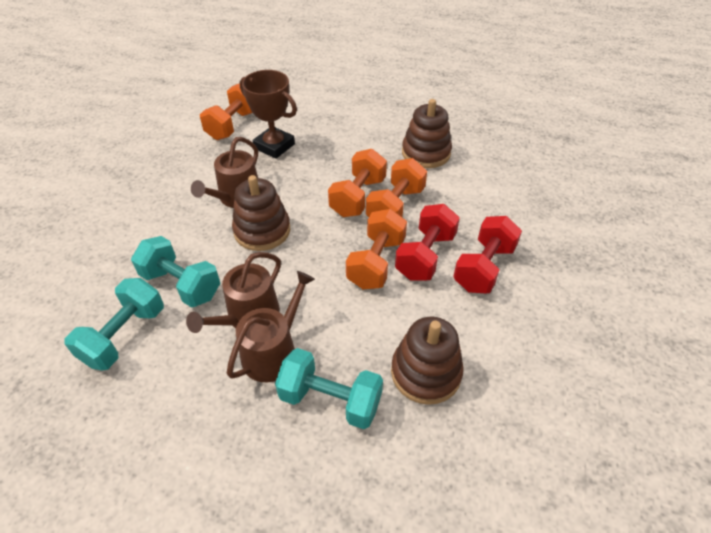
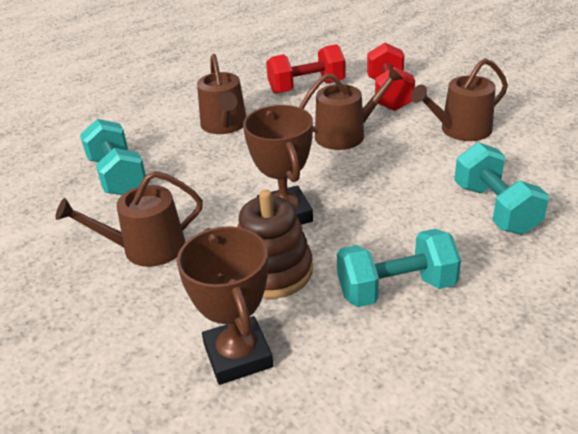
brown stacking toy: [232,175,290,251] [391,317,464,405] [402,99,452,168] = 3 -> [237,189,313,299] = 1
brown trophy: [240,70,297,159] = 1 -> [177,226,273,385] [243,105,313,225] = 2
brown watering can: [186,252,281,333] [191,137,258,208] [227,271,315,382] = 3 -> [55,171,203,267] [197,54,246,134] [299,66,403,150] [411,58,508,141] = 4
orange dumbbell: [200,83,252,140] [328,149,387,217] [346,209,407,289] [366,158,427,217] = 4 -> none = 0

